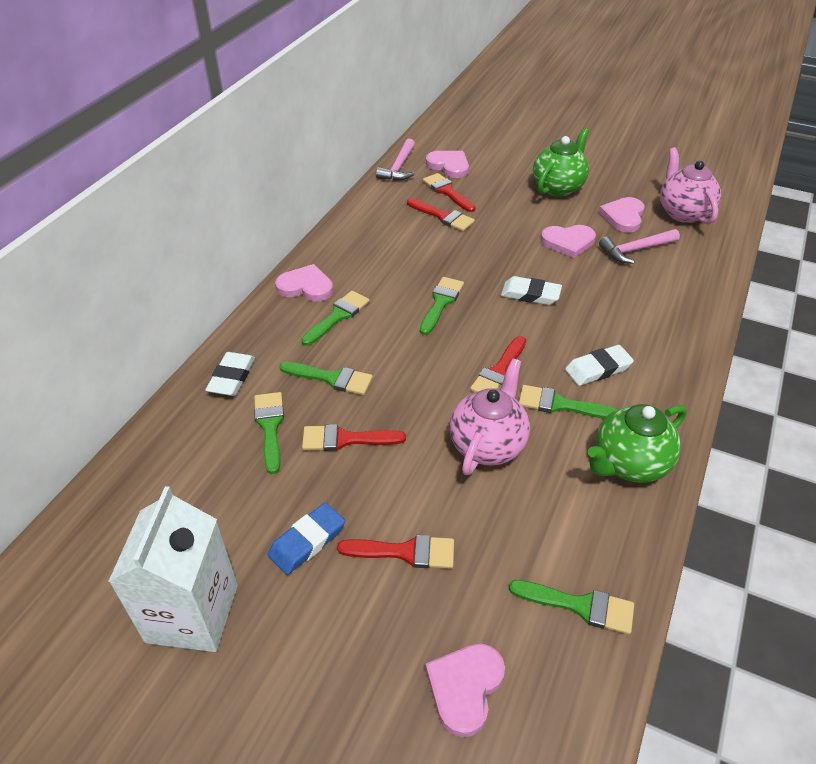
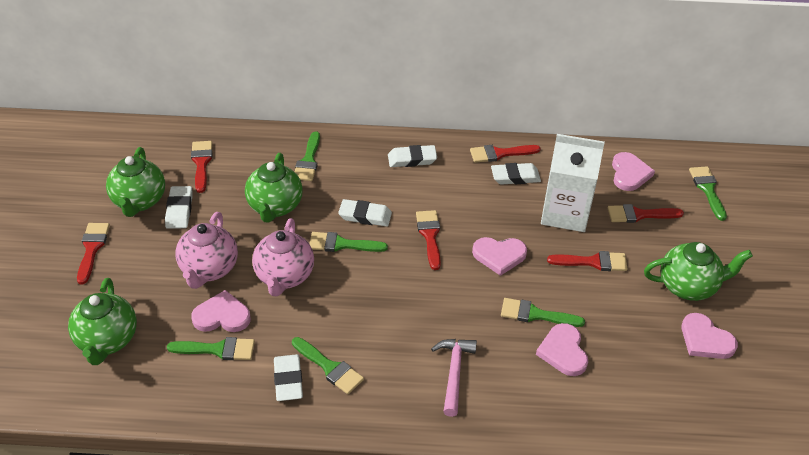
blue eraser: [268,503,345,575] = 1 -> none = 0
green teapot: [533,128,589,197] [588,404,687,483] = 2 -> [68,278,137,365] [106,147,165,217] [245,153,303,223] [644,242,753,301] = 4
pink hammer: [376,138,415,181] [599,229,680,264] = 2 -> [431,339,477,417] = 1
red brush: [302,424,406,451] [337,535,454,569] [407,198,475,231] [423,173,476,212] [470,336,526,392] = 5 -> [77,223,110,284] [191,141,212,193] [416,210,441,270] [470,145,541,163] [547,251,628,271] [608,204,684,223] = 6
white eraser: [205,352,255,396] [501,276,562,305] [565,345,634,386] = 3 -> [165,186,193,229] [274,354,303,401] [338,199,392,227] [388,145,437,167] [491,163,541,185] = 5

